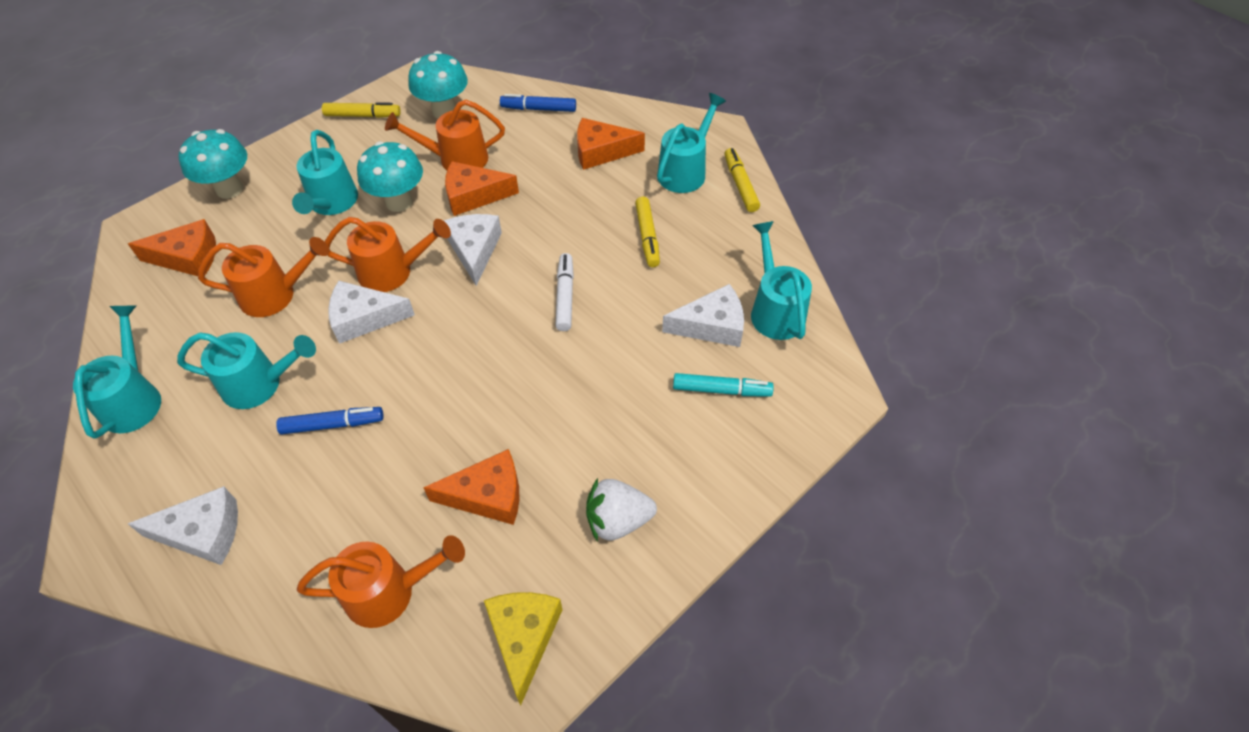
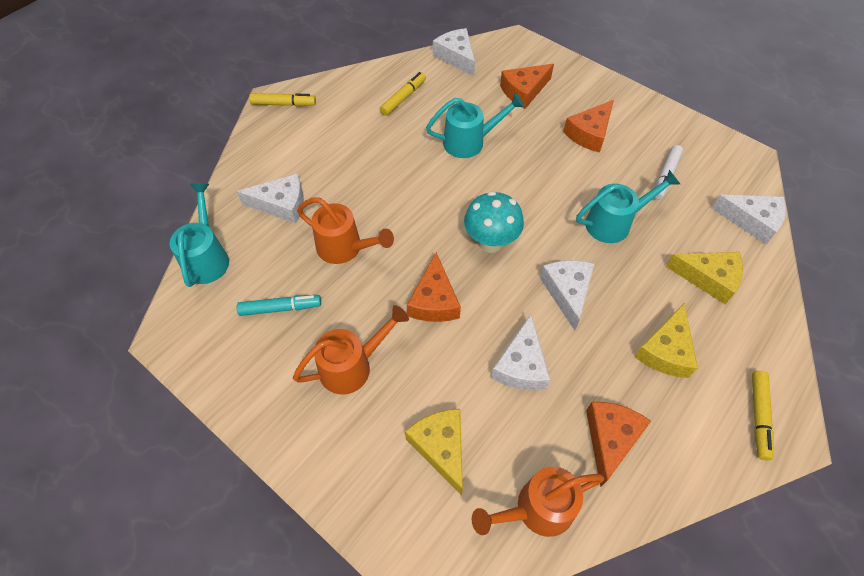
blue marker: [276,407,384,435] [500,94,576,112] = 2 -> none = 0
orange watering can: [198,237,329,317] [297,535,465,628] [325,217,451,292] [385,100,505,170] = 4 -> [293,305,409,394] [297,197,394,264] [472,467,605,537] = 3
turquoise mushroom: [178,129,247,199] [357,141,423,212] [408,51,468,118] = 3 -> [464,191,524,253] = 1
turquoise watering can: [73,306,161,439] [177,332,316,409] [292,130,358,215] [657,93,726,193] [751,221,812,340] = 5 -> [170,184,229,287] [426,93,525,158] [576,170,680,243] = 3
white cheese: [128,486,238,565] [328,281,415,344] [444,214,502,286] [662,284,744,347] = 4 -> [237,173,304,223] [433,28,475,77] [491,315,550,391] [540,260,594,331] [712,195,786,245] = 5
white strawberry: [586,478,657,542] = 1 -> none = 0
yellow cheese: [484,592,563,706] = 1 -> [405,409,463,495] [635,303,698,378] [666,252,743,304] = 3

